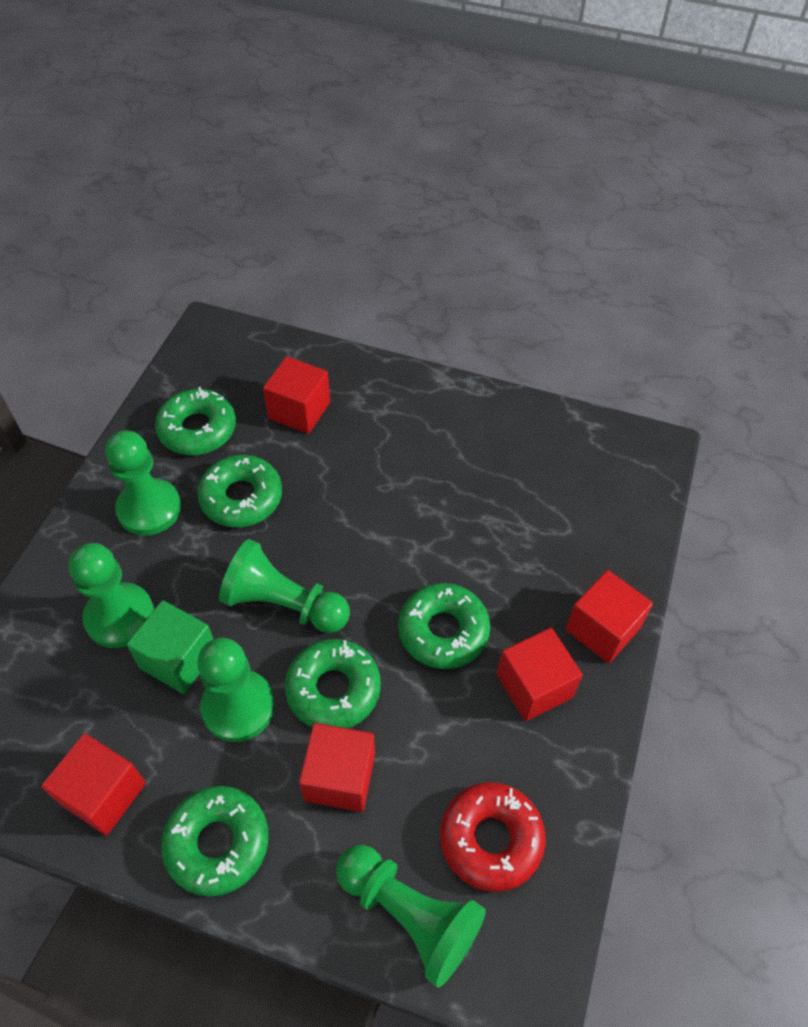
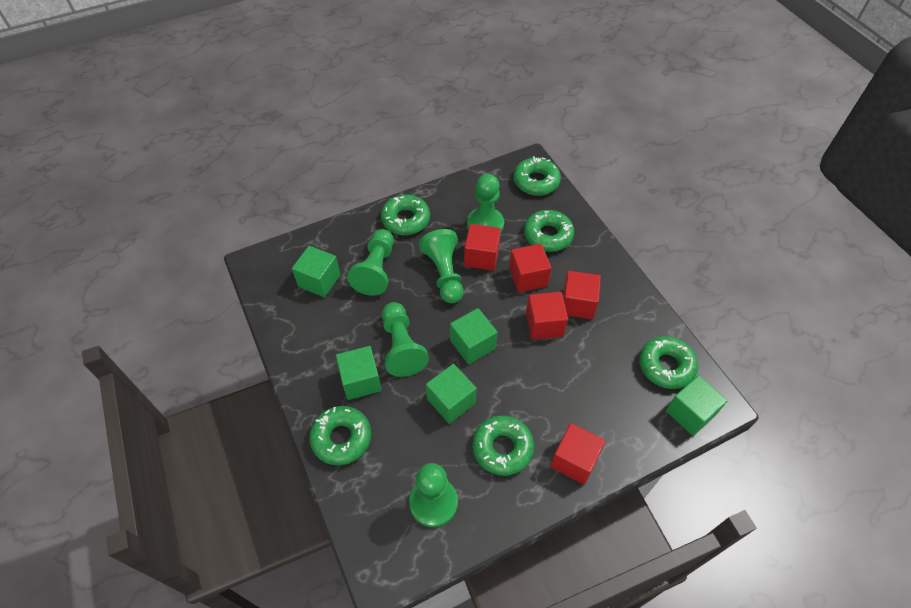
green cube: [127,600,213,694] = 1 -> [292,246,341,297] [336,346,382,400] [426,364,477,424] [450,308,497,364] [666,375,728,436] = 5
green donut: [155,387,236,455] [161,786,269,897] [197,455,282,527] [285,639,381,729] [398,583,490,669] = 5 -> [309,406,371,465] [381,195,430,235] [472,415,534,476] [513,156,561,196] [524,210,574,252] [639,336,698,389] = 6
red donut: [440,782,545,892] = 1 -> none = 0

